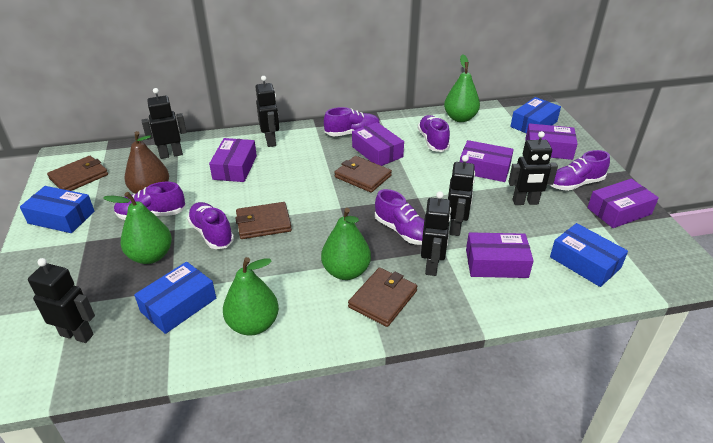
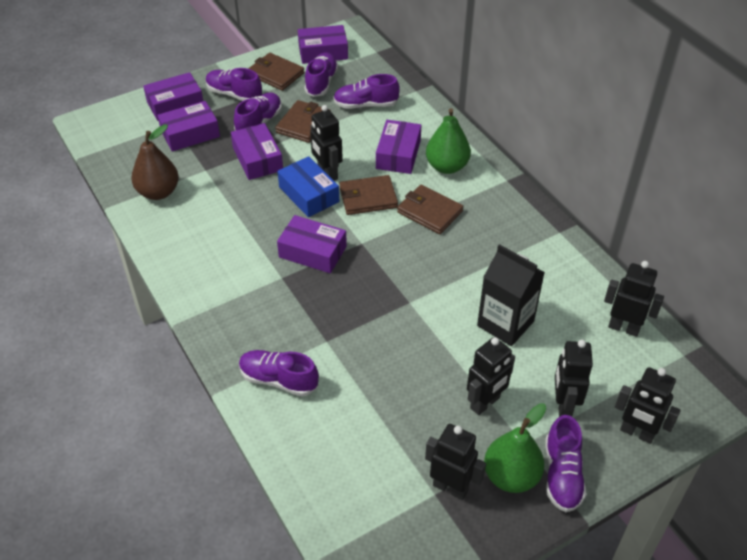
black carton: none = 0 -> [477,244,545,346] = 1
blue box: [20,186,94,233] [134,262,216,334] [510,97,561,134] [550,223,628,287] = 4 -> [277,156,339,217] = 1
green pear: [103,192,172,264] [223,257,279,335] [321,208,371,280] [444,54,480,122] = 4 -> [426,108,471,174] [484,403,546,493] = 2

